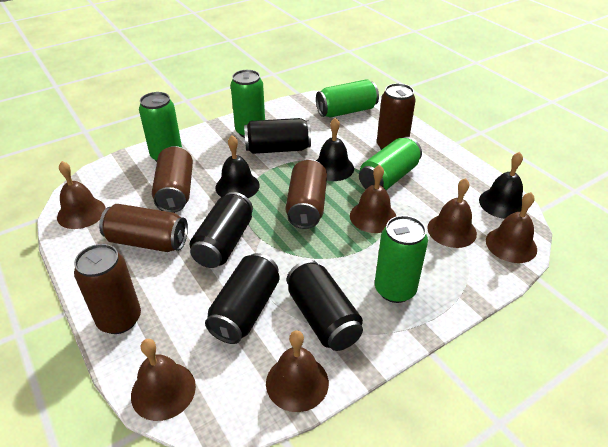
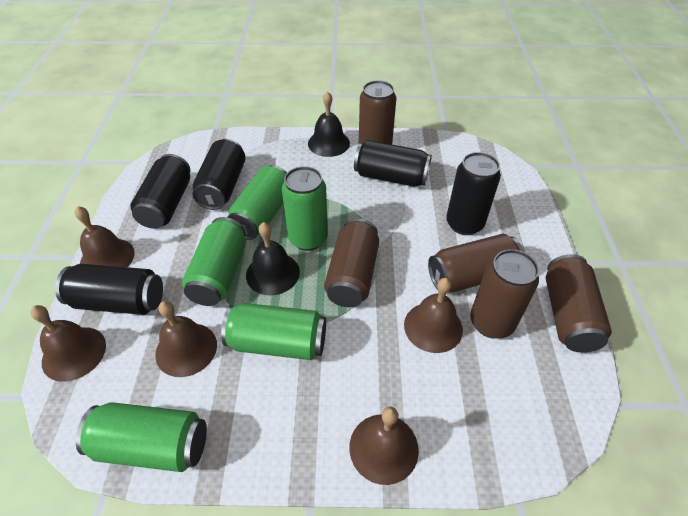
black bell: [215,135,260,198] [316,118,354,181] [479,152,523,219] = 3 -> [246,222,300,295] [308,91,350,157] = 2
black can: [190,192,253,268] [205,253,280,344] [244,118,311,154] [286,260,363,351] = 4 -> [55,264,163,315] [130,154,190,229] [192,139,246,210] [354,140,432,187] [446,152,501,235] = 5
brown bell: [57,161,106,229] [131,339,196,421] [266,330,329,412] [350,165,396,233] [427,178,477,248] [486,192,537,263] = 6 -> [30,305,106,382] [74,206,135,267] [155,301,217,377] [349,406,419,485] [404,278,463,353] = 5

